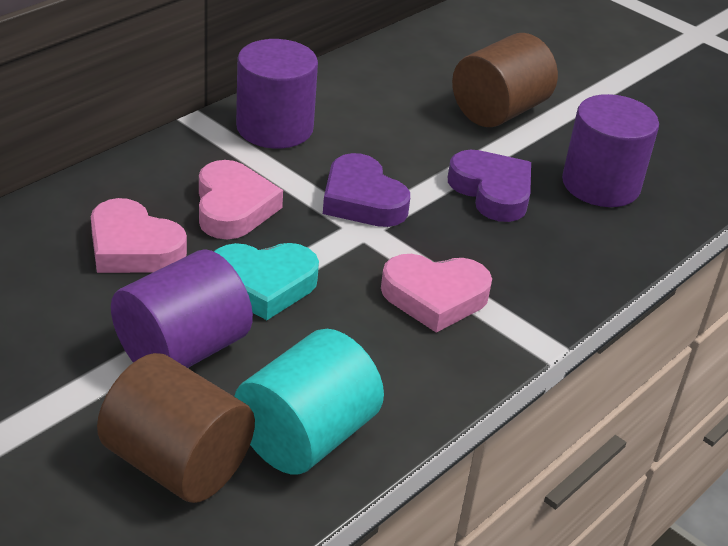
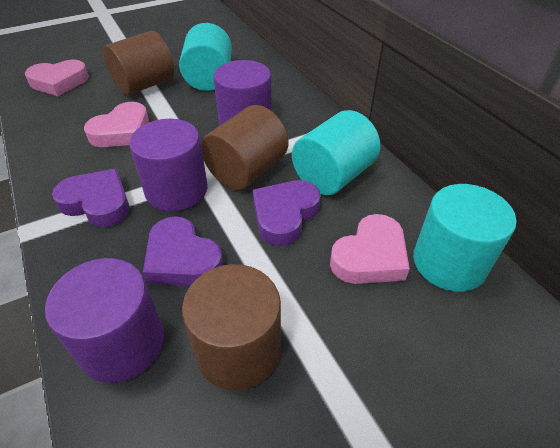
brown cylinder: [97,353,255,503] [452,33,558,127] = 2 -> [103,31,174,95] [182,264,281,391] [201,105,289,190] = 3
purple heart: [323,153,410,227] [448,150,531,222] = 2 -> [52,169,130,227] [143,216,223,286] [253,180,321,246] = 3
turquoise cylinder: [234,329,384,475] = 1 -> [179,23,232,91] [292,110,380,195] [413,184,517,292] = 3
turquoise heart: [214,243,319,320] = 1 -> none = 0

